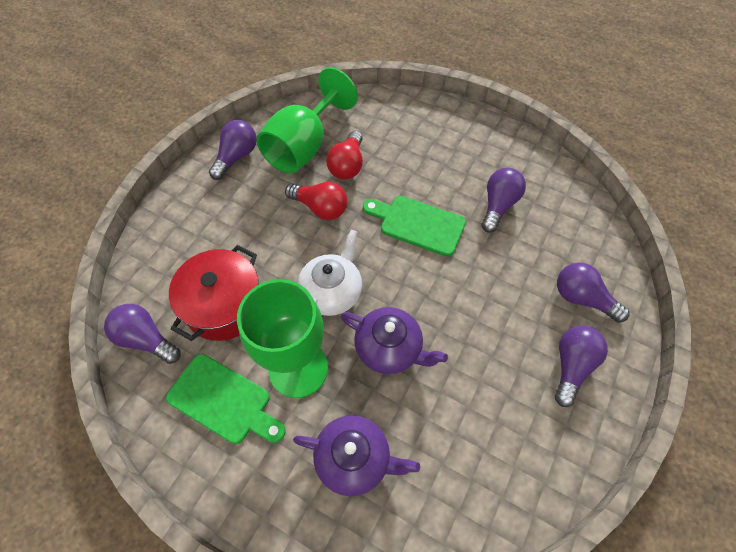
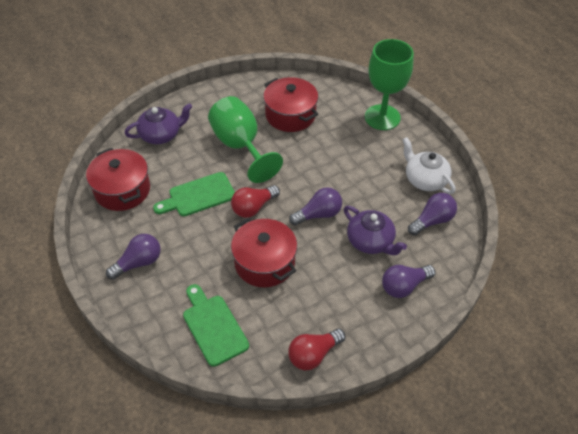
purple light bulb: [104,304,181,364] [209,120,256,180] [482,168,526,233] [555,326,608,407] [557,262,630,323] = 5 -> [106,234,161,280] [289,187,342,225] [382,265,435,298] [408,193,457,236] = 4
red pot: [169,245,259,341] = 1 -> [86,148,150,211] [231,218,297,287] [263,77,318,132] = 3

